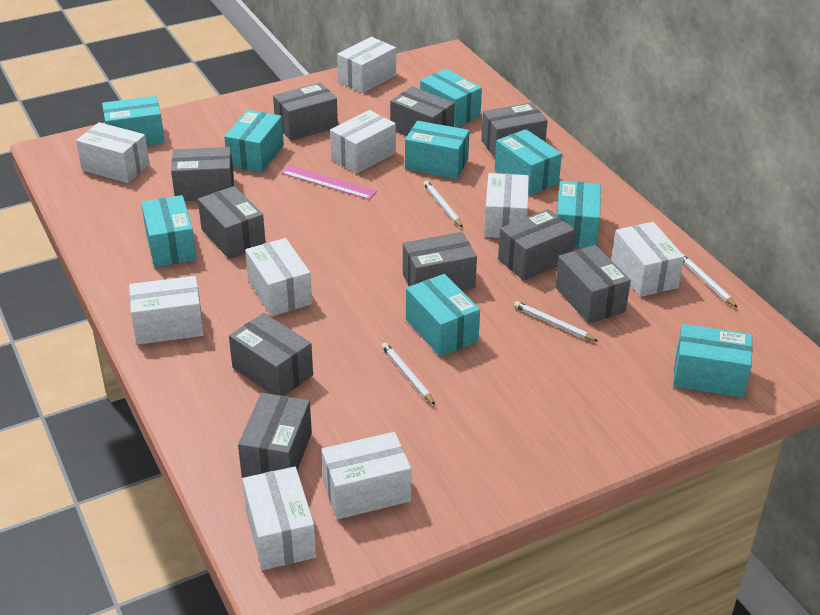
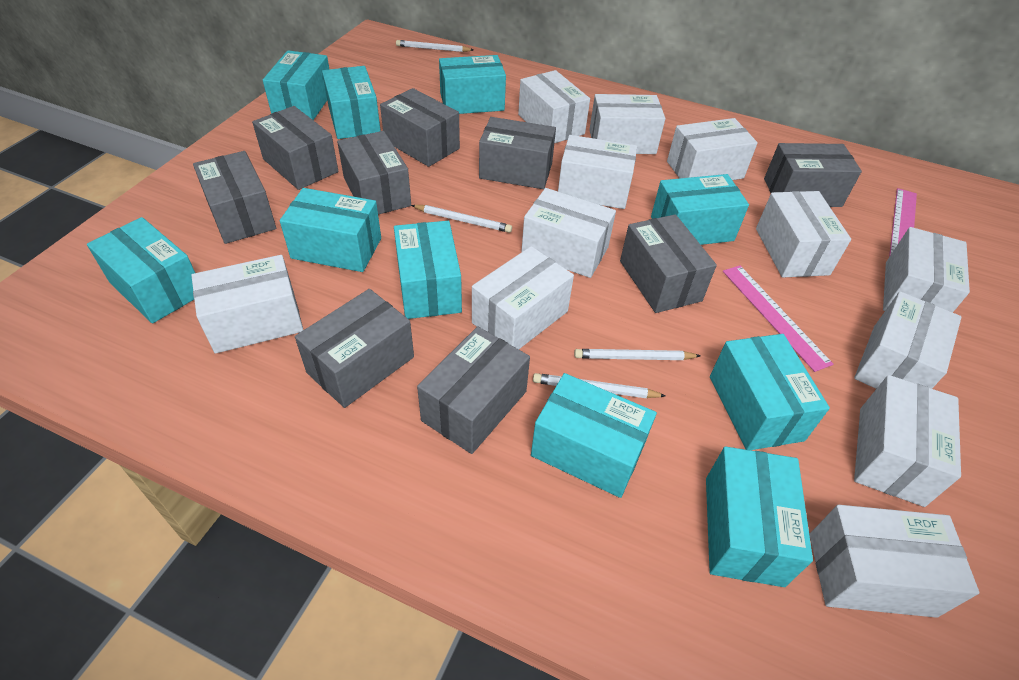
grey box: [171,147,234,201] [198,186,266,259] [229,313,313,396] [238,393,312,478] [273,83,338,141] [390,86,455,136] [403,232,477,291] [481,102,547,158] [498,209,575,281] [555,245,631,324] = 10 -> [193,151,276,244] [252,106,338,190] [295,289,414,408] [337,131,411,215] [380,88,460,167] [417,326,530,454] [479,117,556,189] [620,214,717,313] [764,143,862,207] = 9
pink ruler: [281,165,377,200] = 1 -> [723,265,833,372] [889,188,917,257] = 2
turquoise box: [102,96,165,146] [141,195,197,267] [224,110,284,173] [405,121,470,179] [406,274,480,357] [420,69,482,128] [494,129,562,195] [556,181,601,248] [673,324,752,398] = 9 -> [87,217,195,324] [263,50,329,120] [280,188,381,272] [322,66,381,139] [394,221,462,319] [439,55,506,114] [531,373,657,498] [651,174,749,245] [706,446,813,587] [710,334,830,450] = 10
white box: [76,122,150,183] [129,276,204,345] [242,467,316,570] [245,238,312,316] [321,432,411,519] [330,110,396,174] [337,37,396,93] [484,173,529,238] [611,222,684,297] = 9 -> [191,255,303,354] [472,246,574,349] [518,70,590,143] [521,188,616,278] [558,135,637,209] [589,94,665,154] [667,118,758,180] [756,191,851,277] [809,505,979,618] [854,291,961,389] [854,375,961,507] [883,227,970,312] = 12

